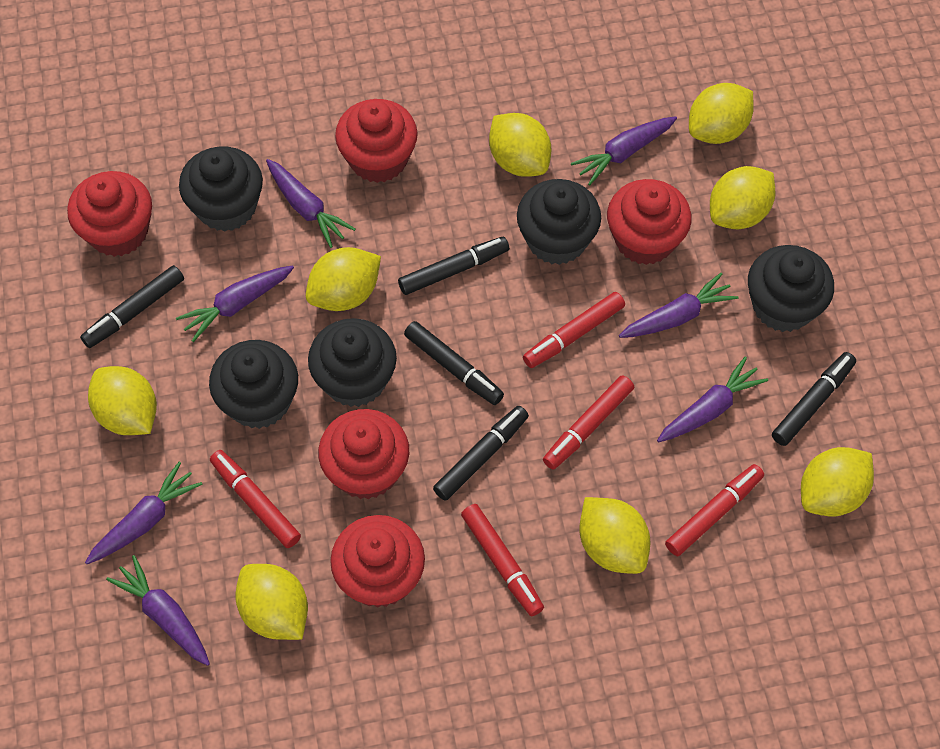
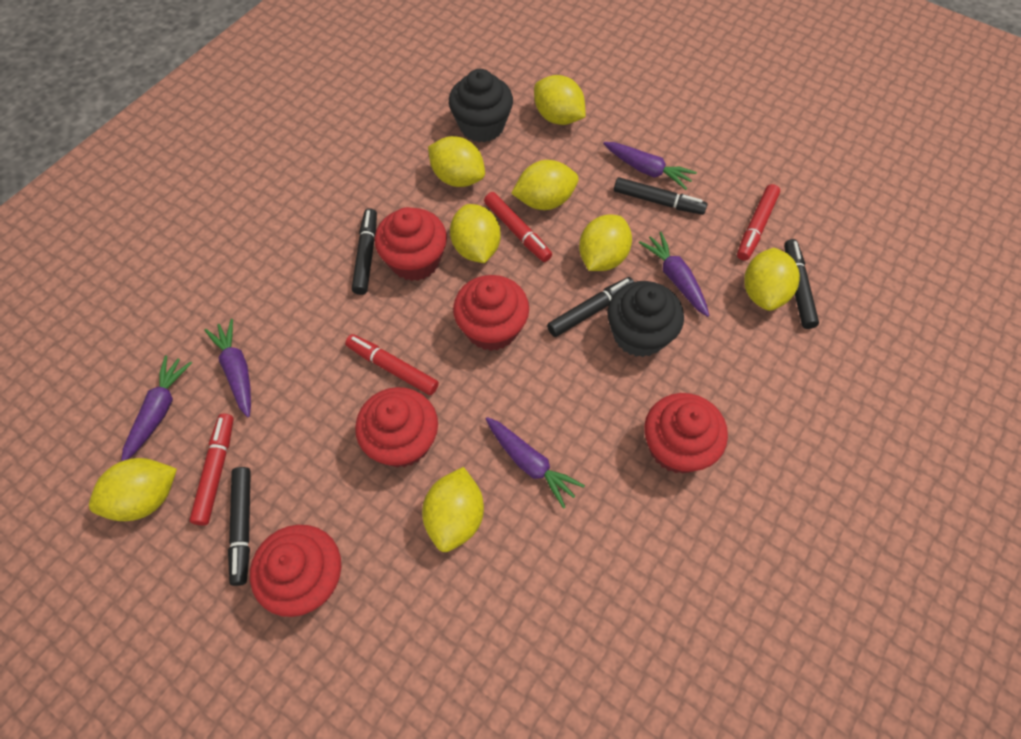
black cupcake: [179,147,263,232] [209,340,298,429] [308,318,397,407] [517,179,601,265] [748,245,834,332] = 5 -> [449,69,513,142] [607,281,684,357] = 2
purple carrot: [85,462,202,564] [106,555,210,666] [176,265,294,342] [266,159,355,248] [571,116,677,185] [619,273,739,338] [657,357,768,442] = 7 -> [121,355,192,461] [204,319,251,417] [486,417,585,509] [603,142,697,190] [639,232,710,317] = 5
red marker: [210,450,301,548] [461,504,544,616] [523,292,625,368] [543,375,634,470] [665,464,764,556] = 5 -> [189,414,234,526] [345,334,439,395] [484,192,552,262] [737,184,780,261] = 4

